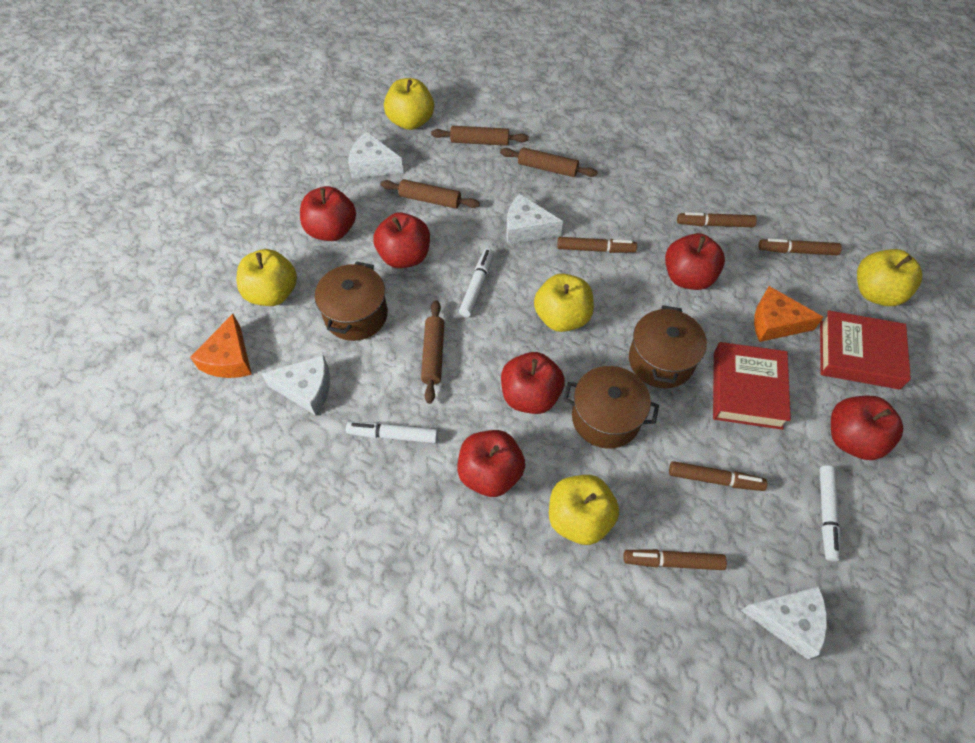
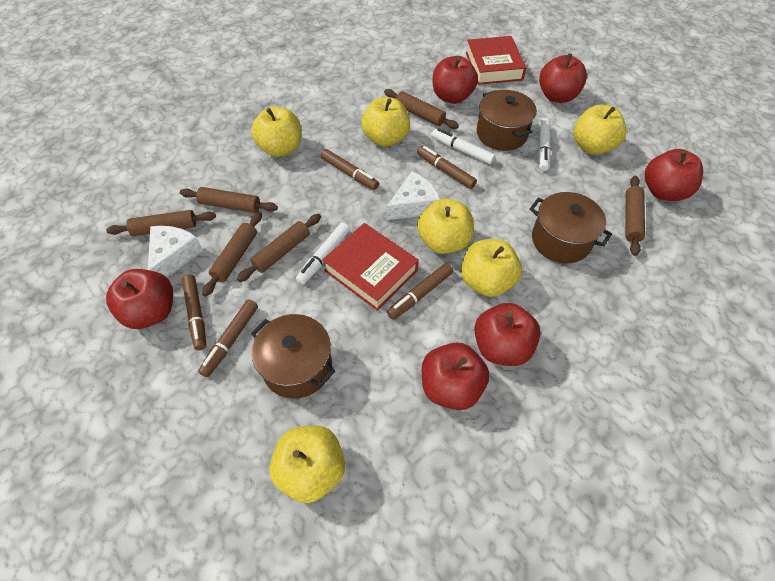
brown rolling pin: [380,179,480,209] [421,300,444,404] [431,126,529,146] [500,147,598,177] = 4 -> [106,210,216,236] [180,187,278,213] [202,211,262,297] [237,214,321,282] [384,89,459,129] [625,176,645,256] = 6
orange cheese: [190,314,252,378] [754,286,823,342] = 2 -> none = 0
white cheese: [261,355,330,416] [348,132,404,178] [506,194,563,244] [741,586,827,659] = 4 -> [148,226,203,277] [387,171,440,220] = 2
yellow apple: [237,249,297,306] [384,78,434,130] [534,274,594,332] [549,475,619,545] [857,249,922,306] = 5 -> [251,106,301,157] [269,426,345,503] [361,97,410,147] [417,199,474,254] [461,239,522,297] [574,105,627,155] = 6

